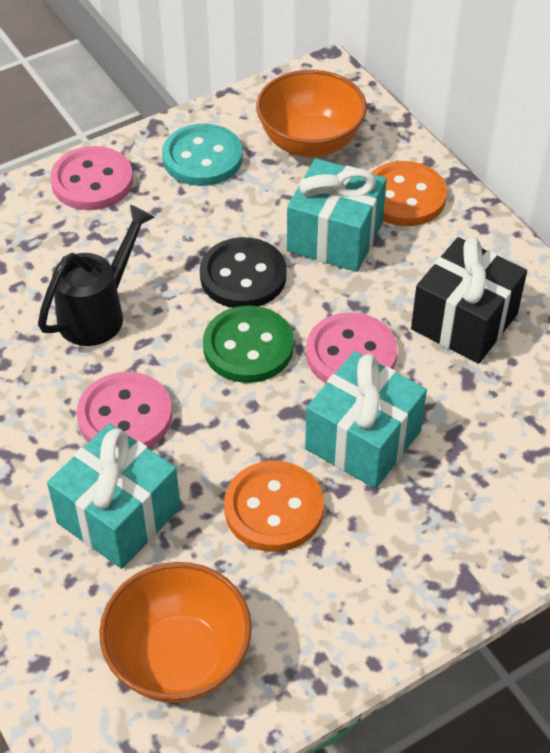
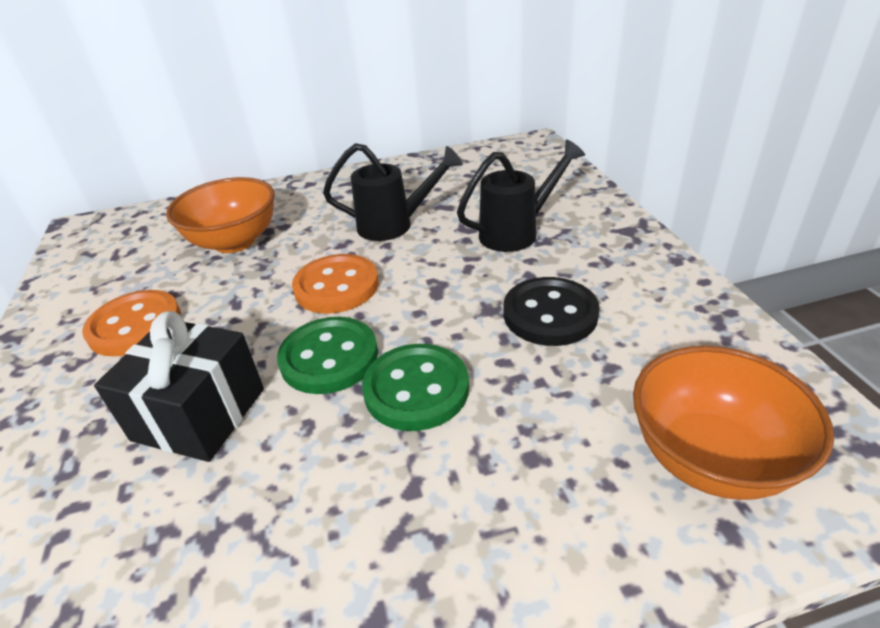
black watering can: [38,205,155,346] = 1 -> [323,143,463,241] [457,139,585,252] = 2
green button: [203,306,294,383] = 1 -> [277,317,378,394] [362,344,469,431] = 2
pink button: [50,146,133,210] [77,372,172,448] [306,312,397,383] = 3 -> none = 0
turquoise button: [162,123,243,186] = 1 -> none = 0
turquoise gift: [47,423,180,569] [287,158,387,272] [305,351,427,489] = 3 -> none = 0

